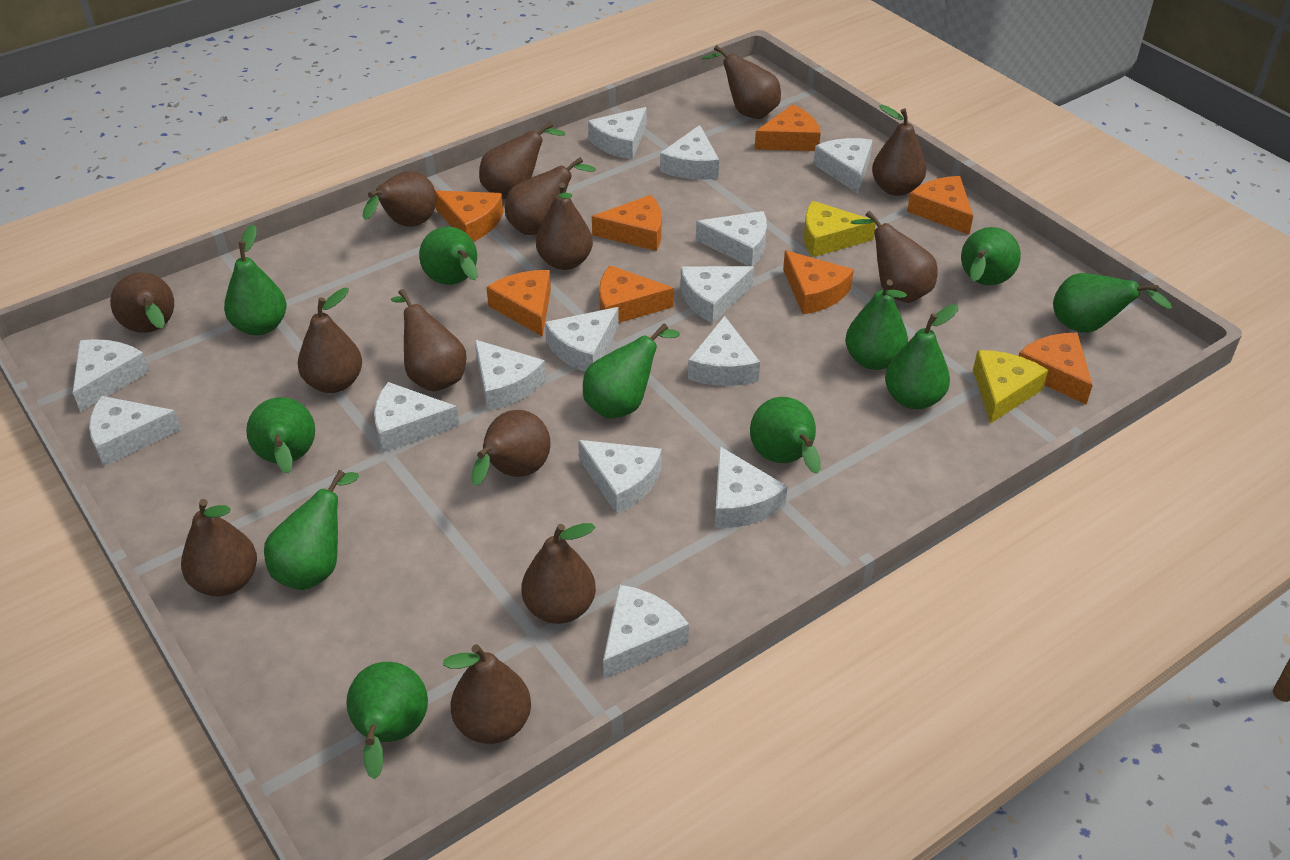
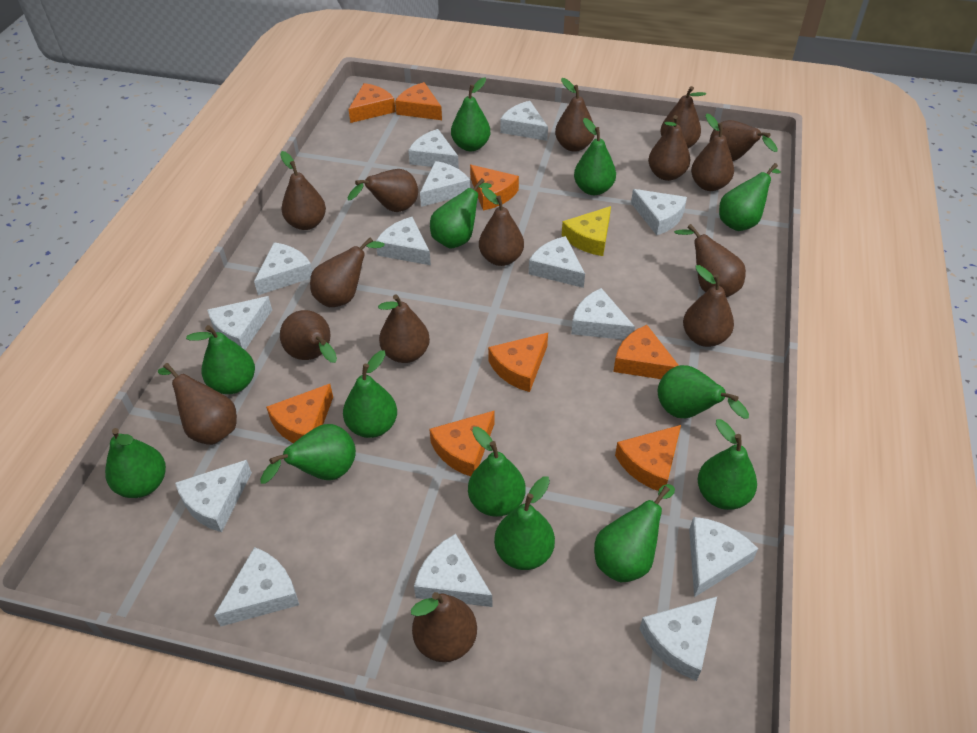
brown pear: [110,272,174,333] [181,499,257,596] [298,288,362,393] [362,171,436,227] [391,289,467,391] [443,644,531,744] [471,410,551,486] [479,122,565,199] [505,157,596,235] [521,523,596,624] [536,183,593,270] [701,45,781,119] [851,211,937,303] [872,105,926,196] = 14 -> [157,363,237,445] [280,151,326,230] [280,310,337,363] [310,237,384,307] [348,169,418,212] [378,294,430,363] [411,592,477,662] [479,187,524,266] [555,78,595,152] [648,115,691,181] [660,86,706,148] [674,224,746,297] [683,265,734,347] [691,113,734,191] [709,120,778,161] = 15
green pear: [224,225,286,336] [246,397,315,473] [264,470,359,590] [346,662,428,779] [419,227,478,285] [583,323,680,419] [750,397,821,474] [845,280,908,370] [885,304,958,410] [961,227,1021,285] [1053,273,1172,333] = 11 -> [105,428,166,498] [186,325,255,394] [260,424,356,484] [343,350,397,438] [430,178,492,249] [451,78,490,151] [468,427,526,517] [494,477,555,570] [574,118,616,195] [594,484,675,582] [658,365,749,419] [698,419,757,510] [719,163,781,231] = 13
yellow cheese: [804,201,876,257] [973,350,1048,424] = 2 -> [562,206,611,256] = 1

